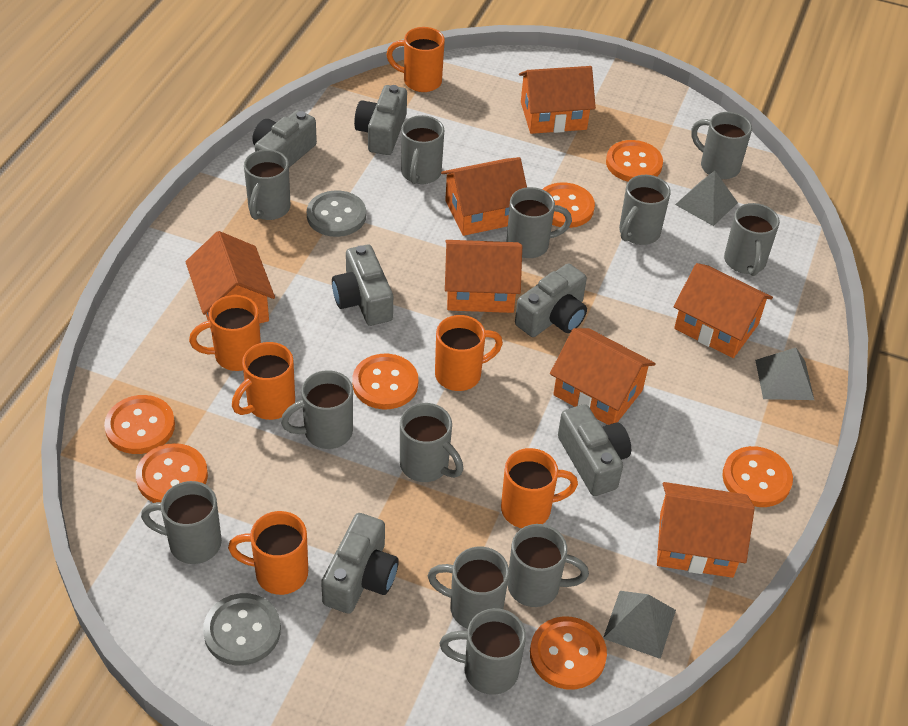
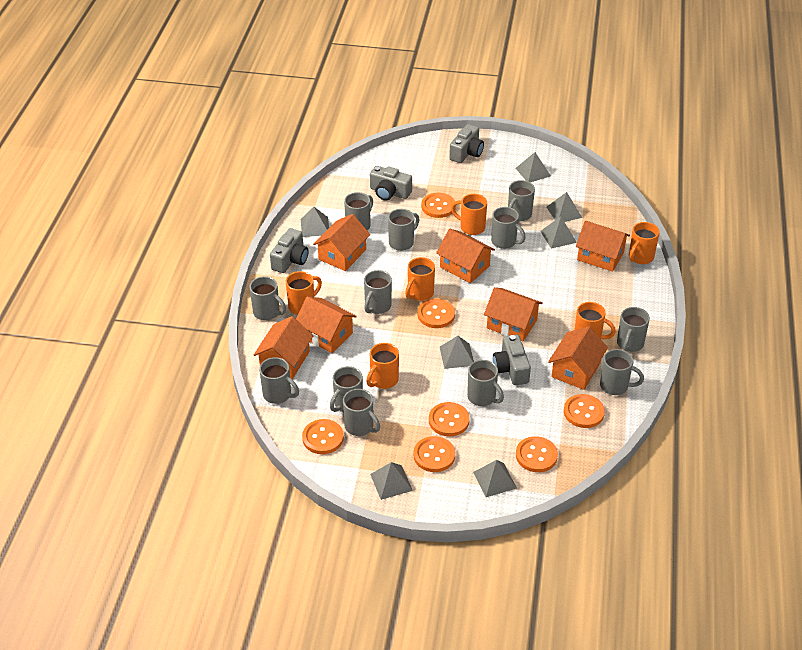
grey button: [203,593,281,666] [307,190,366,237] = 2 -> none = 0
grey camera: [252,110,317,167] [321,513,399,614] [332,245,393,326] [354,85,407,155] [515,264,587,337] [558,404,631,496] = 6 -> [270,228,309,273] [370,166,412,201] [449,124,484,163] [493,335,531,385] = 4
grey pyramid: [603,591,676,659] [675,171,738,226] [755,348,814,400] = 3 -> [301,207,329,237] [370,462,413,500] [440,336,474,369] [473,460,517,497] [516,152,551,182] [540,217,577,249] [547,192,582,222] = 7

